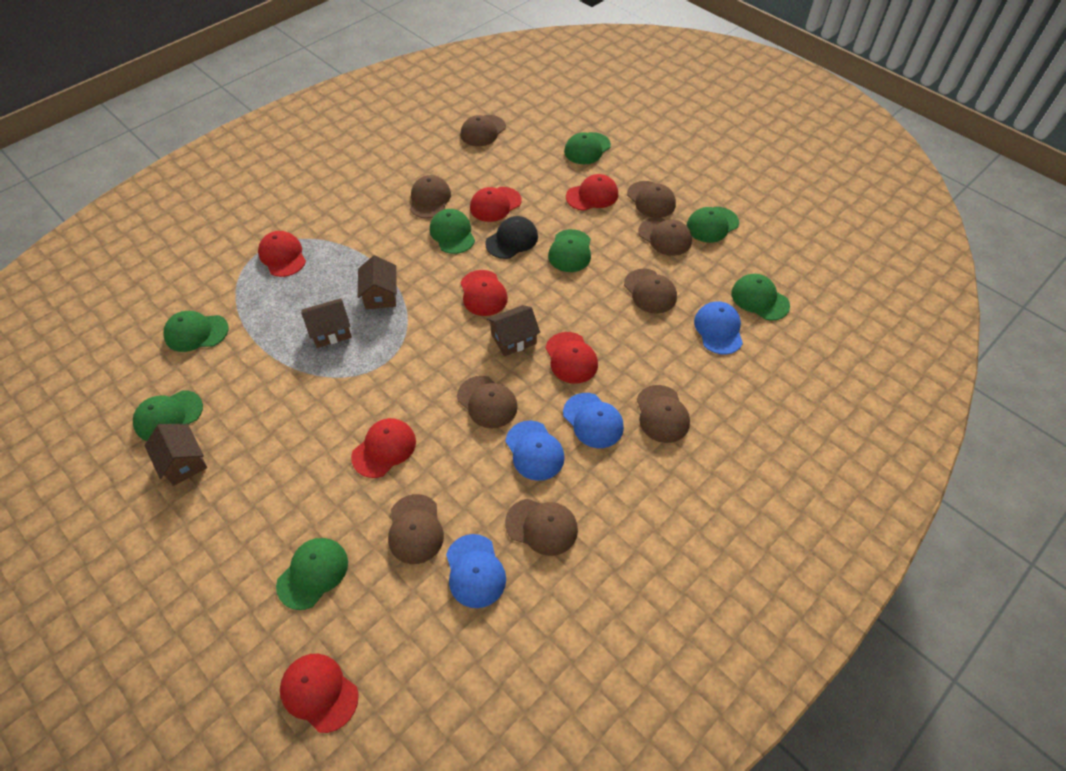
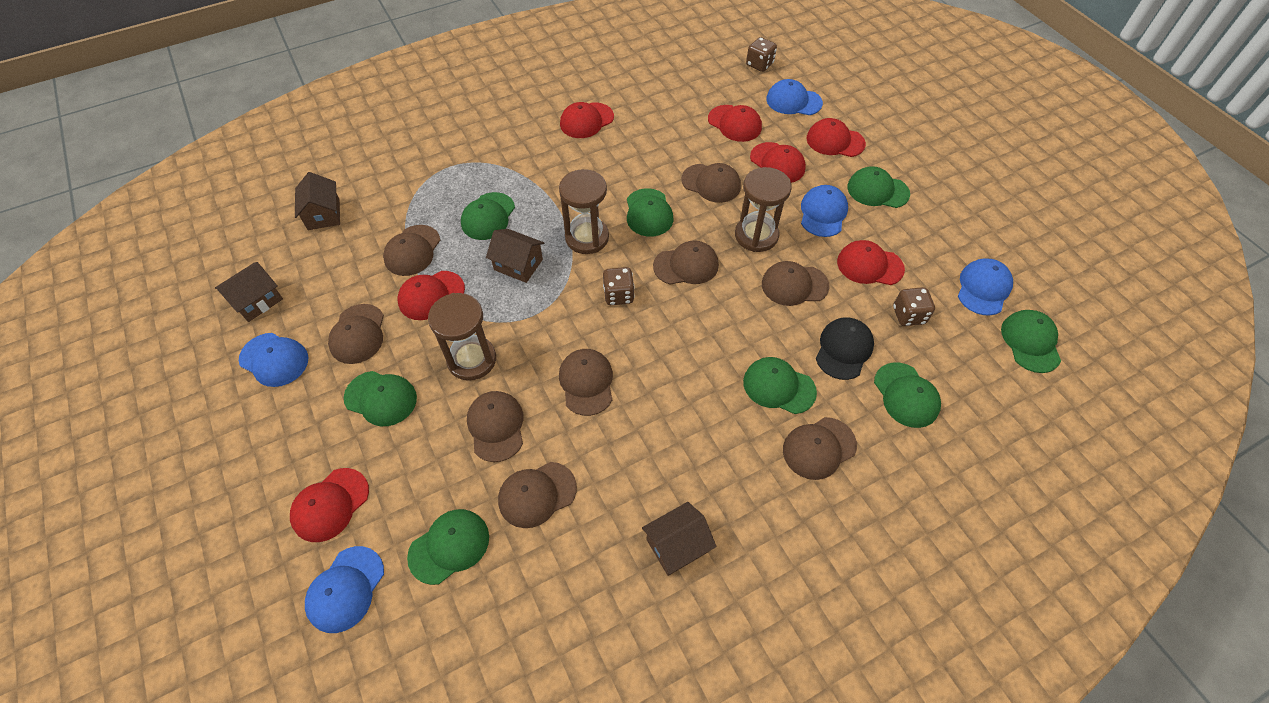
blue cap: [446,534,506,608] [505,421,565,481] [563,393,624,448] [694,301,743,355] = 4 -> [239,333,308,387] [305,546,384,633] [766,79,823,115] [801,185,848,237] [958,259,1013,316] = 5
brown dice: none = 0 -> [603,267,635,305] [746,37,777,72] [893,287,935,326] = 3
brown hourglass: none = 0 -> [428,293,496,381] [559,169,609,254] [735,167,792,252] = 3

